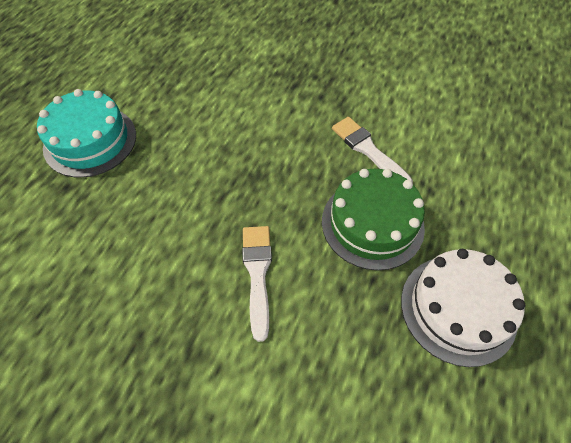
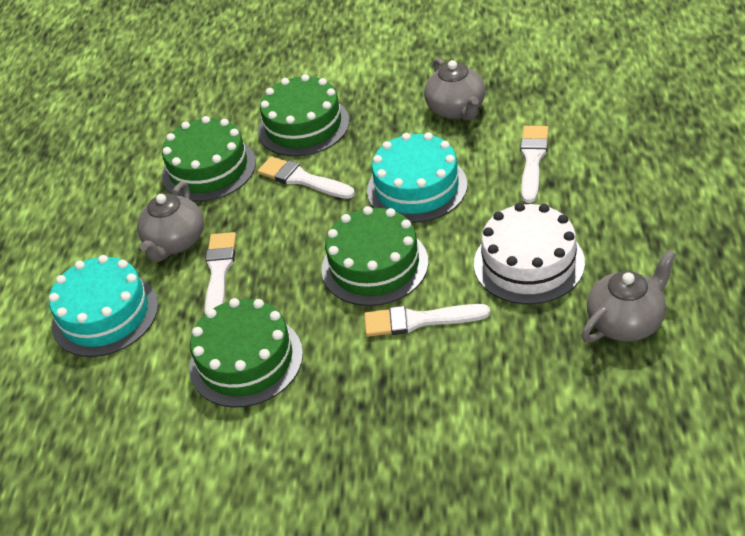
green cake: [322,169,425,270] = 1 -> [162,116,256,202] [190,298,303,408] [258,74,349,156] [322,206,428,306] = 4
grey teapot: none = 0 -> [137,182,204,262] [424,58,485,120] [582,250,676,342] = 3
turquoise cake: [37,89,136,178] = 1 -> [49,255,158,357] [367,132,467,223] = 2
white brush: [242,226,272,342] [332,117,413,183] = 2 -> [205,232,236,314] [258,156,355,199] [364,304,490,337] [520,126,549,203] = 4

